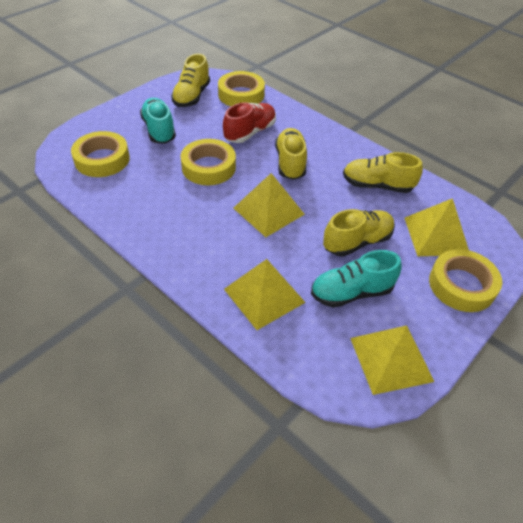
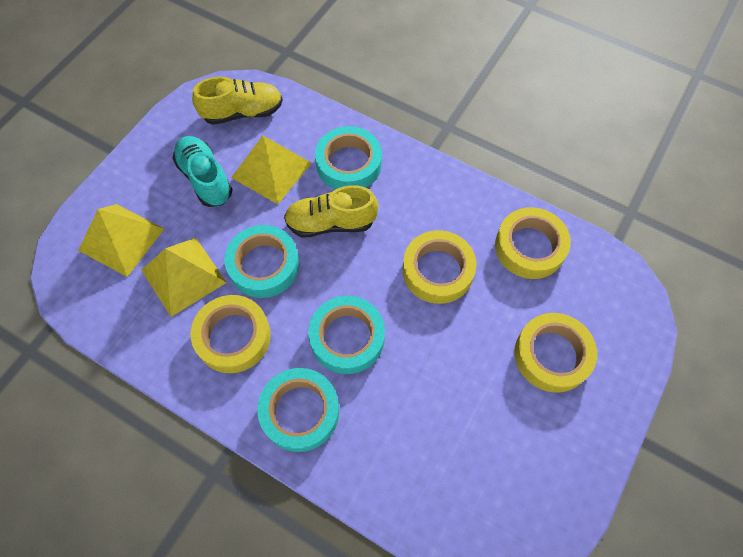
red shoe: [223,102,276,143] = 1 -> none = 0
turquoise shoe: [140,98,176,144] [311,250,402,308] = 2 -> [172,136,233,207] = 1
turquoise tape: none = 0 -> [225,225,299,298] [257,368,339,452] [308,296,385,374] [315,126,382,190] = 4
yellow pyramid: [224,259,306,330] [233,173,305,237] [350,325,434,395] [405,198,469,256] = 4 -> [78,204,164,277] [141,238,227,317] [231,136,311,204] = 3
yellow shoe: [171,54,210,107] [275,128,307,180] [323,209,395,257] [343,152,423,193] = 4 -> [192,77,283,125] [284,185,378,237] = 2

